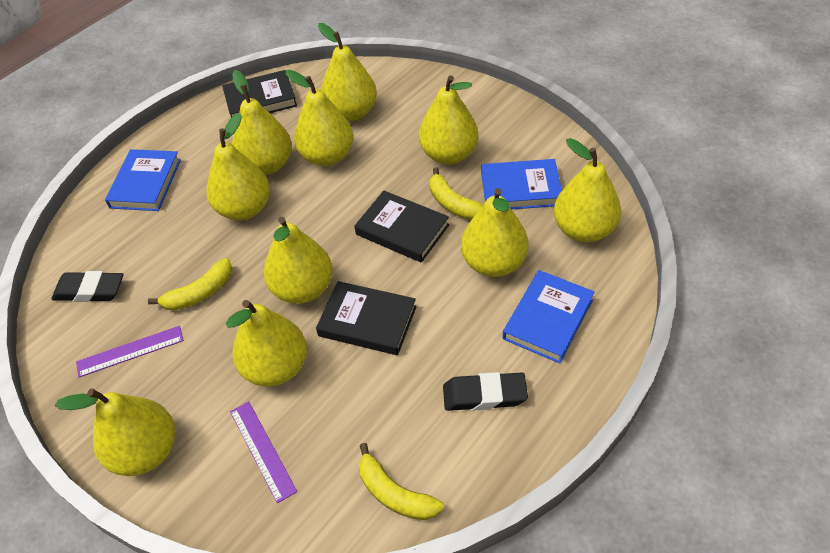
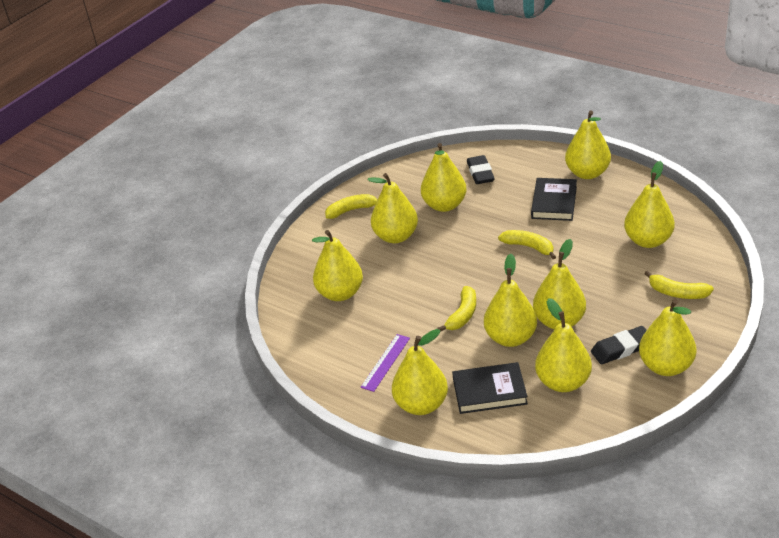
black book: [222,70,297,118] [316,281,416,355] [354,191,449,263] = 3 -> [452,362,528,414] [531,178,577,221] = 2
blue book: [105,149,181,211] [481,159,562,209] [503,270,595,364] = 3 -> none = 0
purple ruler: [76,326,184,377] [230,401,297,503] = 2 -> [360,334,410,392] = 1
yellow banana: [148,258,232,311] [359,443,444,520] [430,167,483,220] = 3 -> [325,194,378,219] [437,286,476,332] [498,230,556,259] [644,271,714,299] = 4

